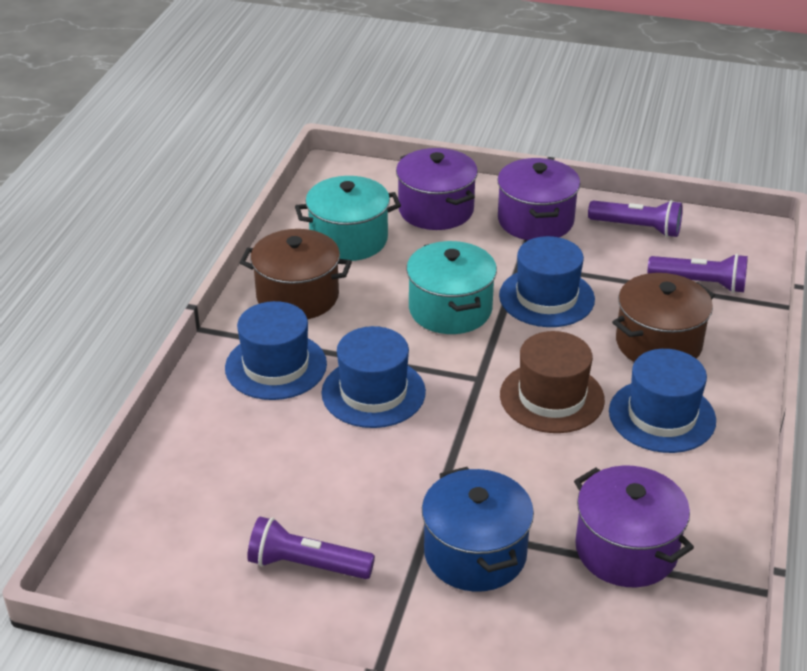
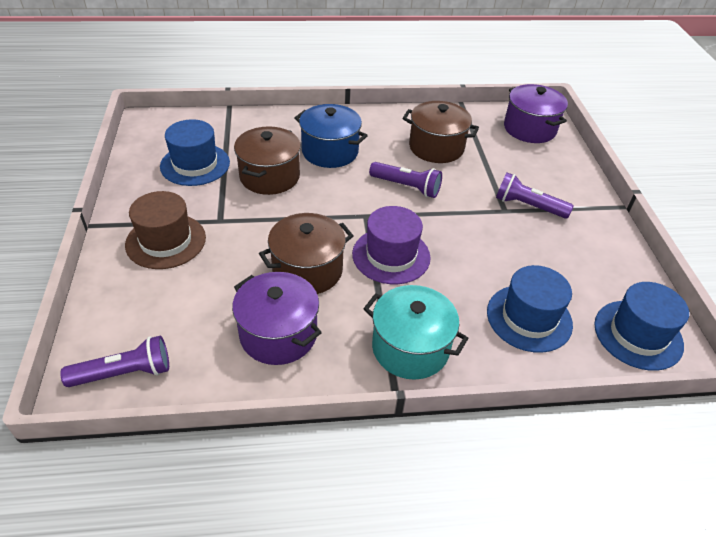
blue hat: [225,301,327,400] [321,326,426,428] [499,236,595,327] [609,349,716,453] = 4 -> [160,119,230,186] [487,265,573,353] [594,282,689,371] = 3
brown pot: [239,229,352,319] [612,273,715,362] = 2 -> [234,126,301,195] [259,213,353,294] [402,101,479,163] = 3
purple hat: none = 0 -> [352,206,431,284] = 1
purple pot: [396,148,478,230] [497,158,580,240] [574,465,694,587] = 3 -> [232,272,322,365] [504,84,568,143] = 2
turquoise pot: [295,176,401,261] [406,241,497,334] = 2 -> [363,285,469,380] = 1

